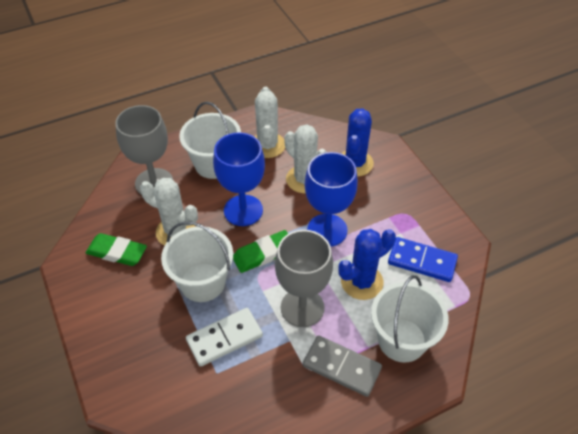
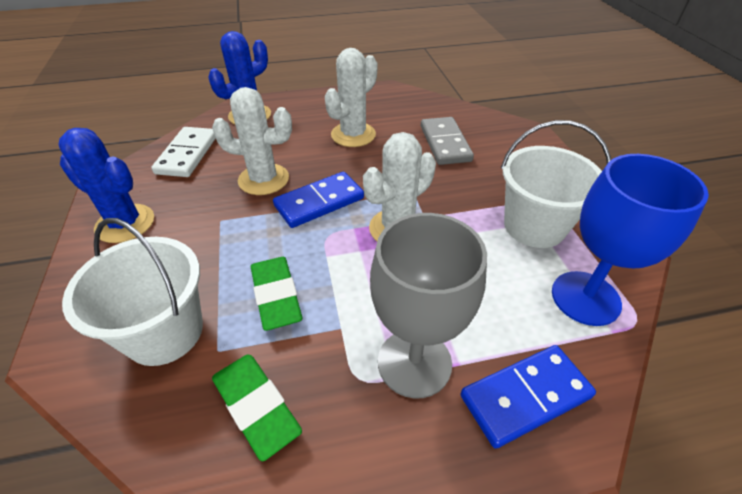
blue domino: [388,237,458,282] = 1 -> [273,172,364,228] [461,345,596,449] = 2
blue goblet: [213,132,265,226] [305,152,358,247] = 2 -> [552,154,709,326] = 1
grey goblet: [115,105,173,195] [275,230,333,327] = 2 -> [370,213,487,399] = 1
white bucket: [161,221,233,302] [179,101,241,179] [371,275,449,363] = 3 -> [62,218,203,366] [501,120,611,248] = 2

